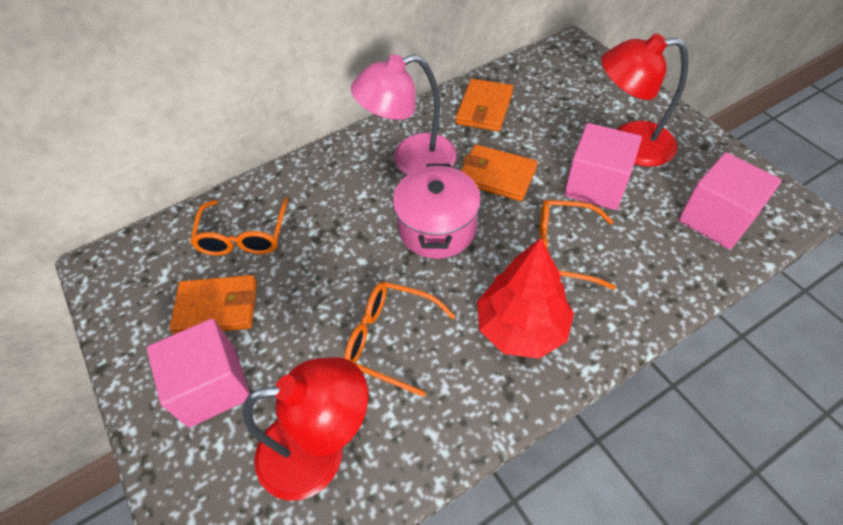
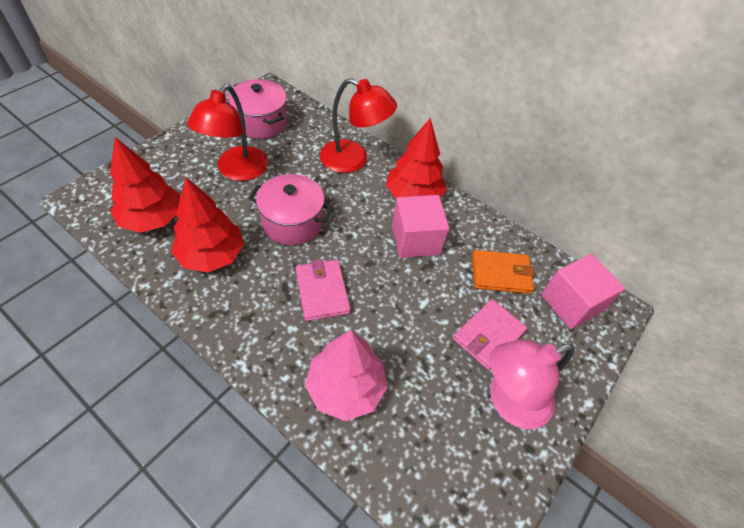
orange glasses: [190,198,289,256] [344,282,456,397] [539,200,616,290] = 3 -> none = 0
orange wallet: [170,275,257,335] [456,79,514,131] [461,144,538,201] = 3 -> [472,250,535,294] = 1
pink cube: [147,318,250,428] [564,123,642,210] [679,152,782,249] = 3 -> [392,195,449,258] [541,254,625,329] = 2
pink pot: [393,164,481,259] = 1 -> [228,79,287,139] [248,174,333,245] = 2
pink tree: none = 0 -> [305,330,387,421] = 1
pink wallet: none = 0 -> [296,259,351,321] [453,299,527,370] = 2
red tree: [477,238,574,359] = 1 -> [110,137,180,233] [171,178,244,273] [386,118,447,198] = 3

